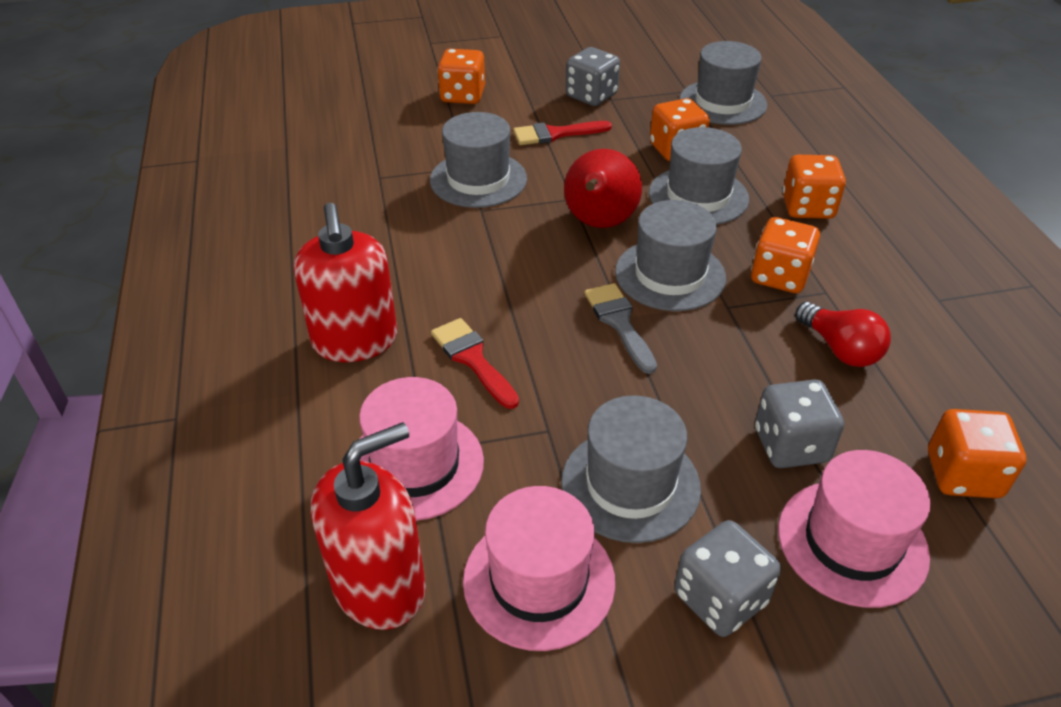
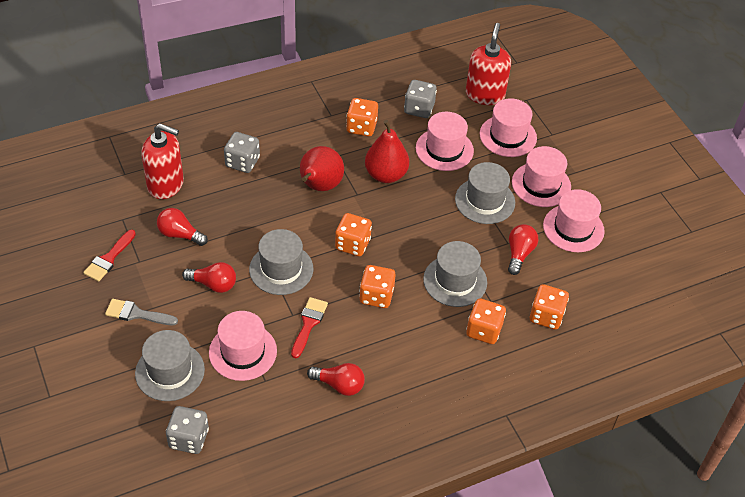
grey hat: [430,112,527,208] [561,395,701,543] [615,200,726,311] [649,127,749,225] [680,41,767,125] = 5 -> [135,330,205,401] [249,229,313,295] [423,241,487,307] [455,162,515,224] = 4
pink hat: [359,377,484,521] [463,486,615,651] [778,450,931,608] = 3 -> [209,311,277,381] [416,112,474,171] [480,98,537,157] [512,146,571,207] [543,189,605,252] = 5
red light bulb: [795,302,891,367] = 1 -> [157,208,208,246] [182,262,236,293] [307,363,365,396] [508,224,538,275] = 4
red pear: [564,149,642,228] = 1 -> [300,146,344,191] [365,120,409,183] = 2

